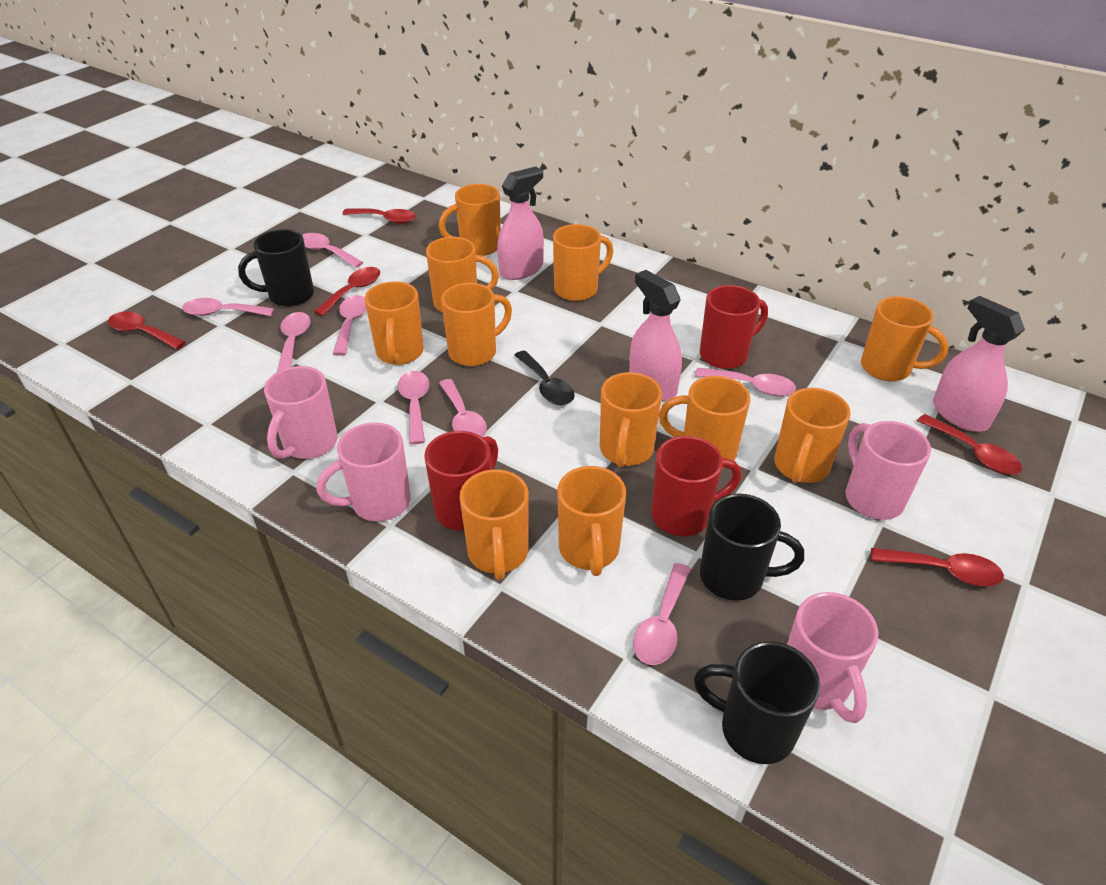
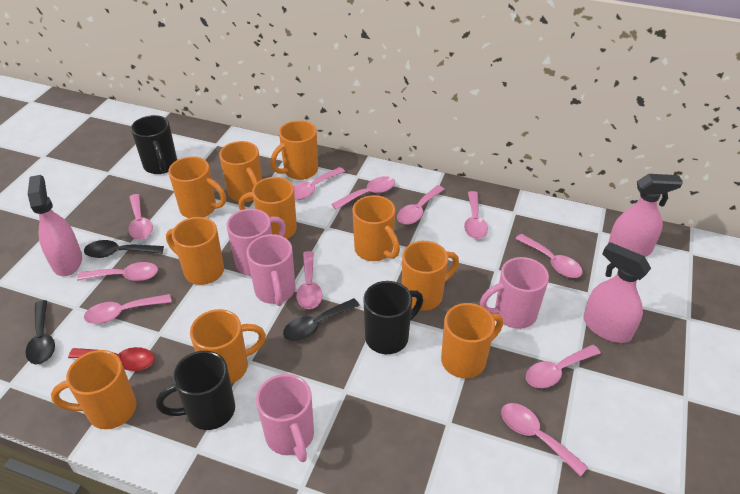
black spoon: [514,351,575,405] = 1 -> [26,300,55,364] [84,240,164,258] [283,298,360,341] = 3
orange mug: [365,281,424,365] [426,237,499,313] [439,184,501,256] [441,283,512,366] [459,469,529,580] [553,224,613,301] [557,466,626,576] [600,372,662,467] [659,376,750,468] [774,388,851,483] [861,296,949,381] = 11 -> [51,350,137,429] [166,217,224,285] [168,156,226,218] [190,309,266,384] [219,141,262,202] [238,177,297,239] [270,120,318,180] [352,195,400,261] [402,241,459,311] [441,303,503,378] = 10
pink spoon: [182,298,274,316] [277,312,311,372] [302,233,364,268] [333,295,367,356] [398,371,430,444] [439,379,487,437] [633,563,691,665] [695,368,796,396] = 8 -> [77,262,158,281] [84,294,171,324] [128,194,153,240] [294,167,345,200] [296,251,323,309] [331,176,395,210] [397,185,445,225] [464,191,488,239] [501,403,588,476] [515,234,582,278] [526,345,601,388] = 11
red mug: [424,431,498,531] [651,436,741,536] [700,285,768,369] = 3 -> none = 0
red spoon: [108,312,186,349] [314,267,380,316] [342,208,416,224] [871,548,1004,586] [917,414,1022,475] = 5 -> [68,347,155,371] = 1

